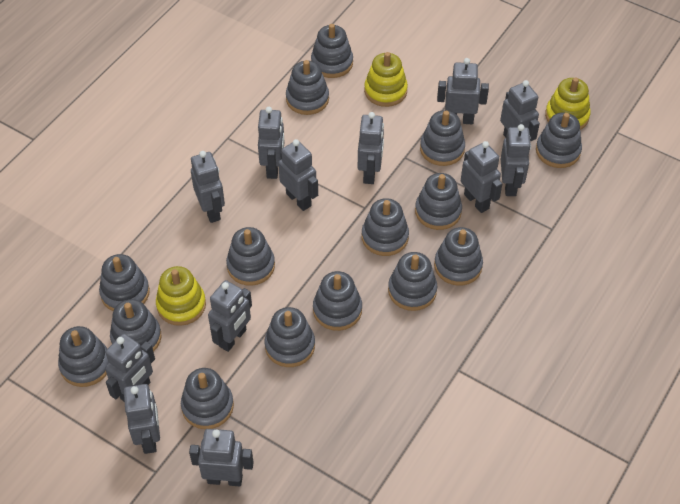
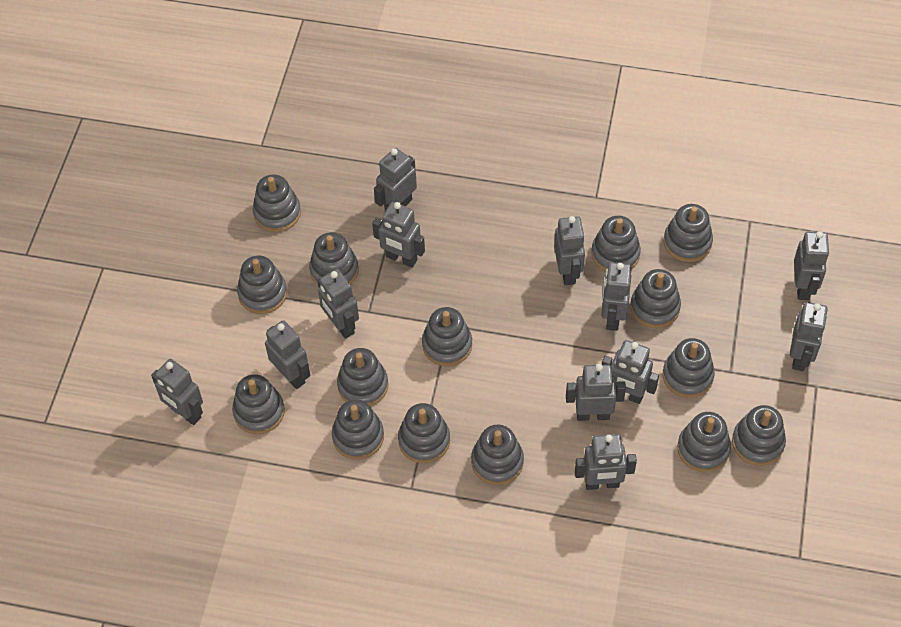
yellow stacking toy: [156,266,206,326] [364,52,408,107] [545,77,591,130] = 3 -> none = 0

